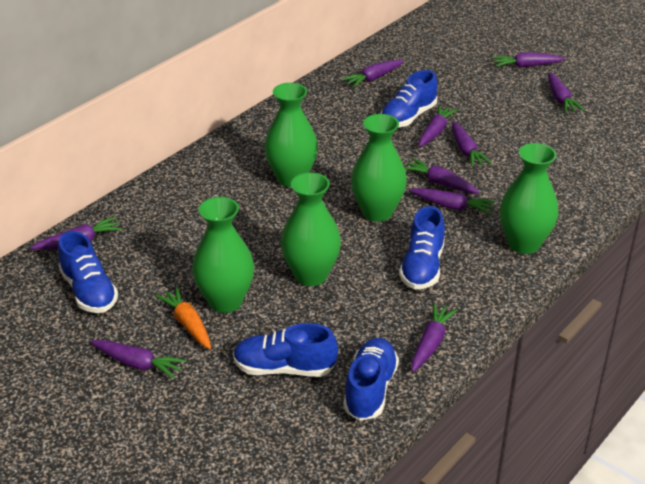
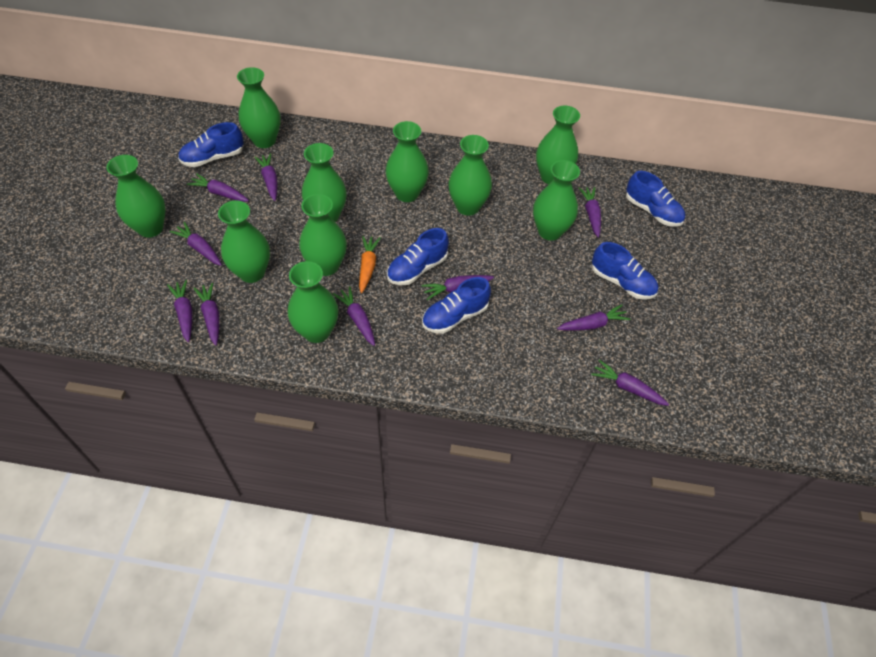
green vase: [192,197,254,313] [264,83,318,187] [281,172,341,286] [351,114,407,222] [500,143,559,254] = 5 -> [106,155,166,238] [218,200,270,283] [237,67,281,148] [288,261,338,343] [299,194,347,276] [302,143,347,222] [386,121,429,202] [449,135,492,216] [533,160,580,241] [536,106,580,185] = 10

